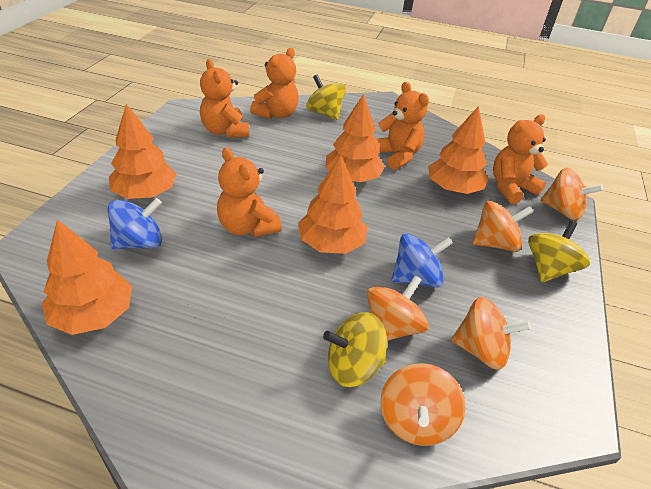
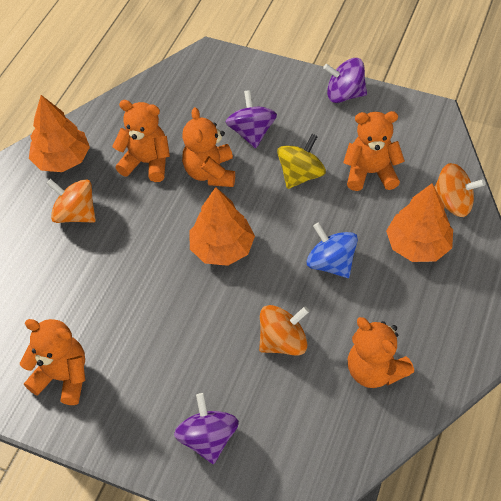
blue spinning top: [107,198,162,249] [392,233,453,288] = 2 -> [307,222,358,278] = 1
orange spinning top: [367,275,429,341] [380,363,466,446] [451,297,531,370] [473,201,533,252] [540,168,603,220] = 5 -> [46,179,96,223] [259,305,309,355] [435,163,485,217] = 3
orange tree: [42,219,132,335] [109,104,177,199] [298,155,368,254] [325,94,385,182] [428,106,488,194] = 5 -> [29,95,90,172] [190,187,255,266] [386,184,453,262] = 3
purple spinning top: none = 0 -> [174,393,239,464] [226,90,277,148] [323,58,367,103] = 3
yellow spinning top: [306,75,346,120] [323,312,387,387] [528,221,590,282] = 3 -> [277,134,326,189] = 1

